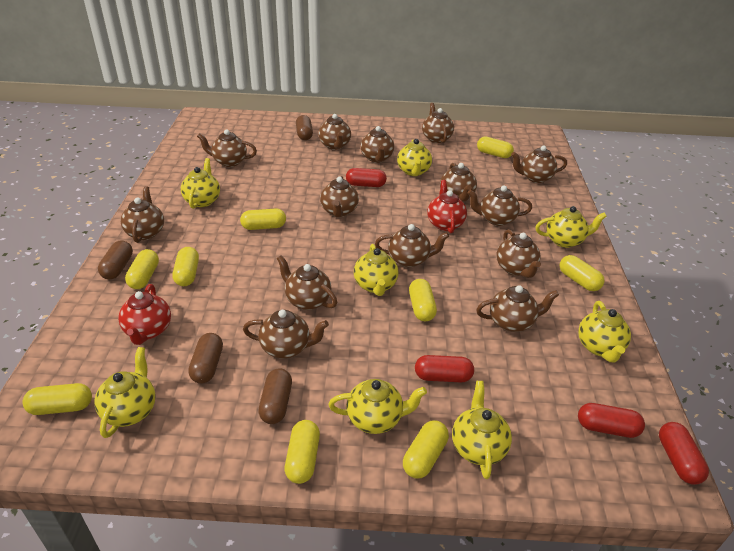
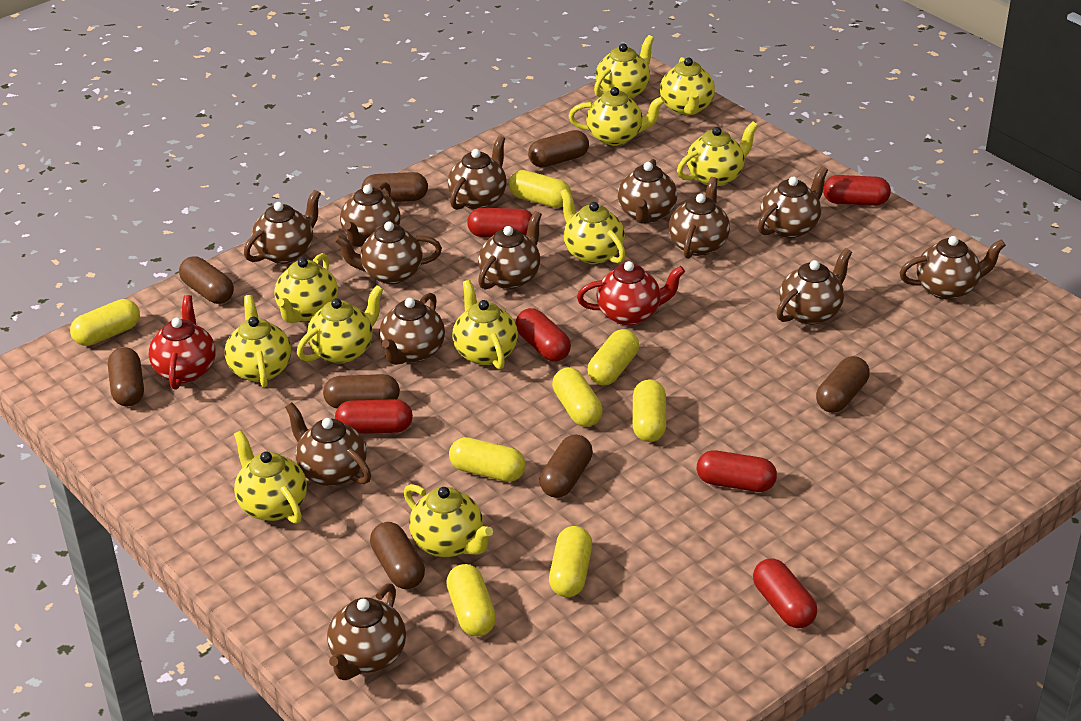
brown capsule: [98,240,133,280] [188,333,223,384] [258,368,292,424] [296,115,313,140] = 4 -> [108,347,144,406] [179,256,234,304] [323,374,400,408] [362,172,428,202] [370,522,425,589] [528,130,589,167] [540,434,593,498] [816,356,870,413] = 8
brown teapot: [120,186,164,243] [197,129,257,167] [243,310,329,359] [277,255,337,310] [318,114,351,150] [320,176,359,217] [361,126,394,163] [375,224,449,267] [422,103,454,143] [440,163,477,202] [468,185,532,226] [476,285,559,332] [496,229,541,278] [511,146,567,183] = 14 -> [244,190,321,264] [285,403,371,486] [327,583,406,680] [334,222,442,284] [340,182,401,247] [379,293,445,365] [448,135,507,210] [478,211,542,290] [618,159,677,224] [669,177,730,259] [758,166,828,238] [776,248,852,325] [900,236,1006,300] = 13
red capsule: [346,168,387,187] [415,355,474,382] [578,403,645,438] [659,422,709,485] = 4 -> [335,399,413,434] [467,208,532,237] [515,308,571,361] [697,450,777,492] [753,558,817,628] [823,175,891,206] = 6
yellow capsule: [22,383,92,415] [125,249,159,289] [173,247,199,286] [240,208,286,230] [284,420,320,484] [403,420,449,478] [409,279,437,321] [477,136,514,158] [560,255,605,291] = 9 -> [70,299,140,346] [446,564,496,637] [449,437,526,482] [509,170,571,208] [549,526,592,597] [552,367,603,427] [588,329,639,386] [632,379,666,442] = 8
yellow teapot: [94,347,156,438] [181,158,220,209] [328,379,427,434] [354,244,399,296] [397,139,432,176] [452,381,512,479] [535,206,607,248] [578,301,631,362] = 8 -> [225,295,291,388] [234,430,307,524] [274,253,338,323] [297,285,384,364] [404,484,493,557] [452,280,518,370] [560,189,626,264] [569,87,665,146] [594,35,654,99] [660,57,715,115] [677,121,758,187] = 11

